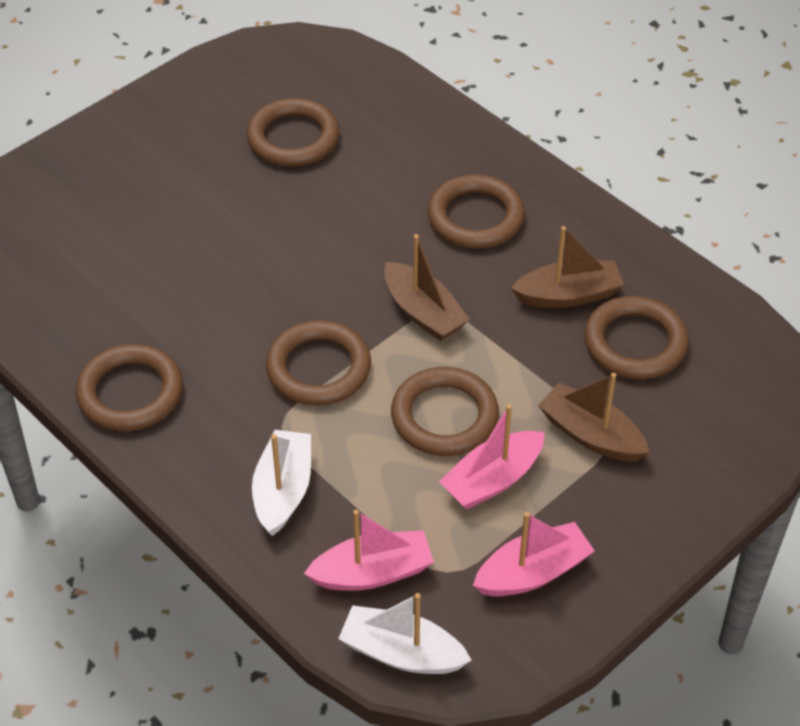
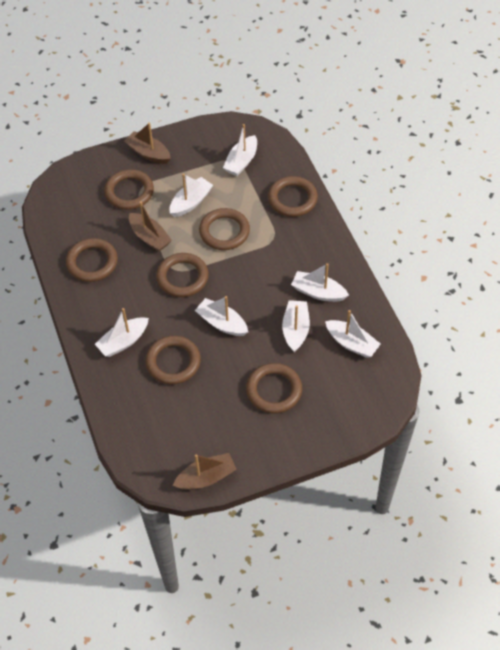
brown ring: [75,344,183,431] [247,98,340,167] [266,320,371,406] [391,367,499,456] [427,175,525,249] [584,296,689,379] = 6 -> [66,238,118,282] [104,169,154,210] [145,336,201,384] [156,253,209,297] [199,208,250,250] [246,363,302,413] [268,176,318,217] = 7
pink boat: [304,510,434,591] [439,404,544,509] [473,512,595,597] = 3 -> none = 0
white boat: [252,430,311,536] [338,593,471,674] = 2 -> [95,308,149,357] [169,173,213,217] [195,296,248,336] [223,124,257,176] [282,300,310,352] [291,263,349,302] [325,310,381,358] = 7

